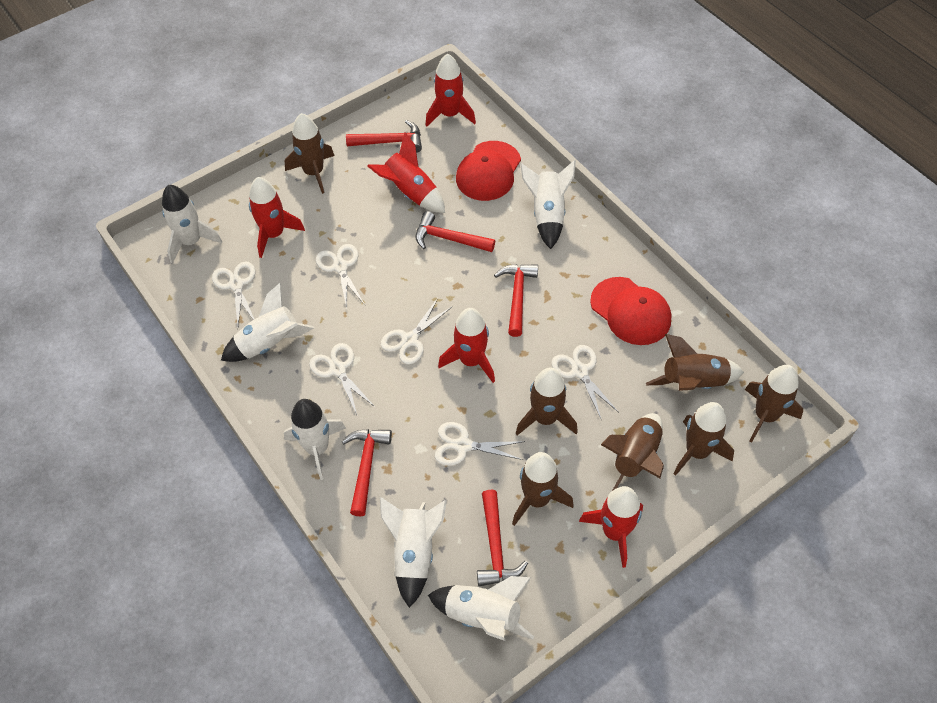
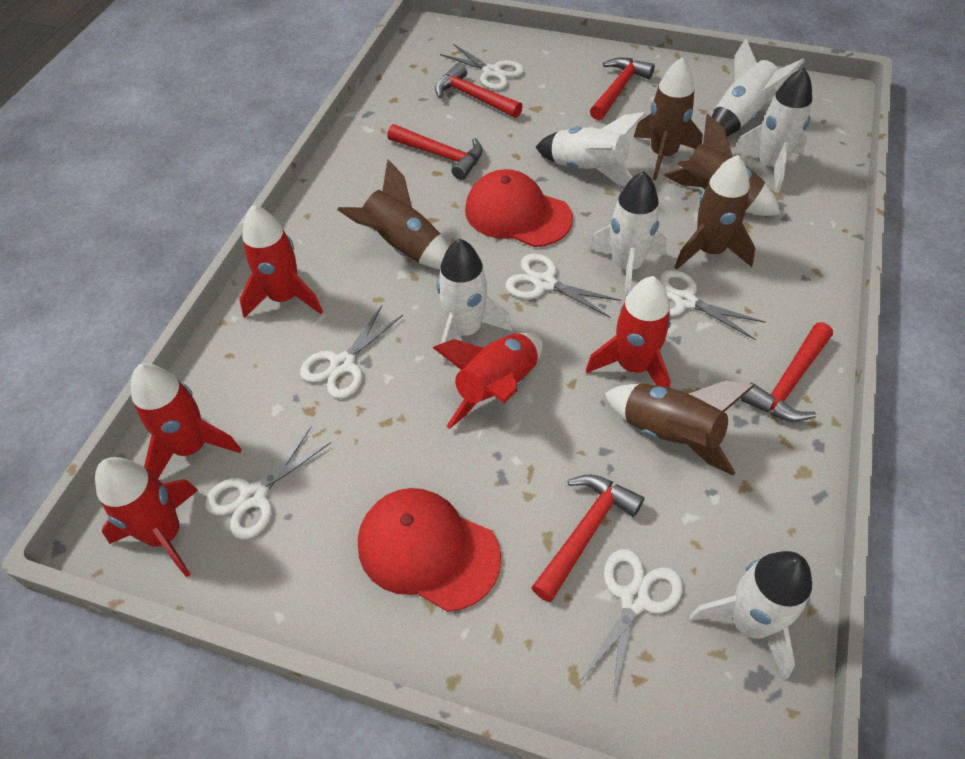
brown rocket: [285,113,335,194] [512,452,574,526] [515,367,578,435] [601,413,664,491] [646,334,744,391] [673,402,734,476] [745,365,803,443] = 7 -> [337,159,449,270] [605,381,754,476] [634,57,703,180] [664,113,780,216] [675,155,755,269] = 5

